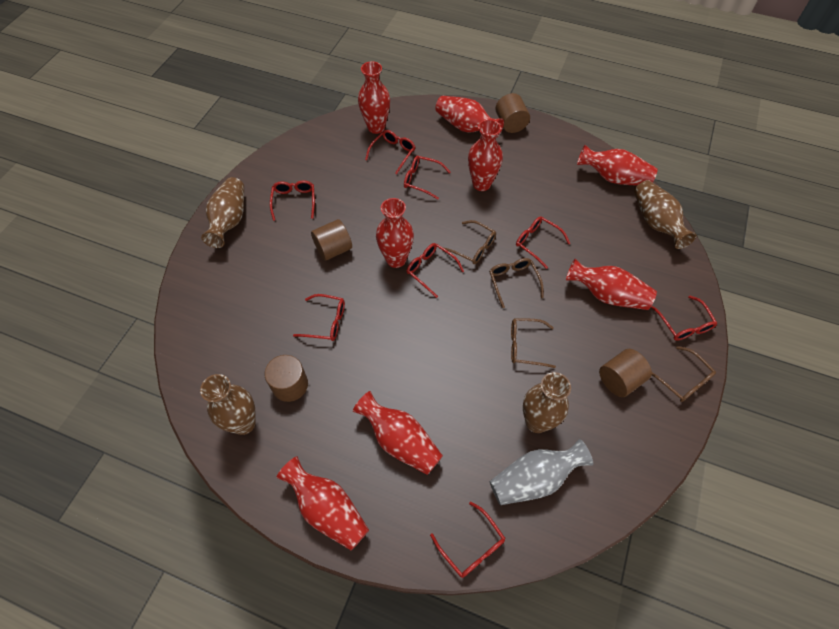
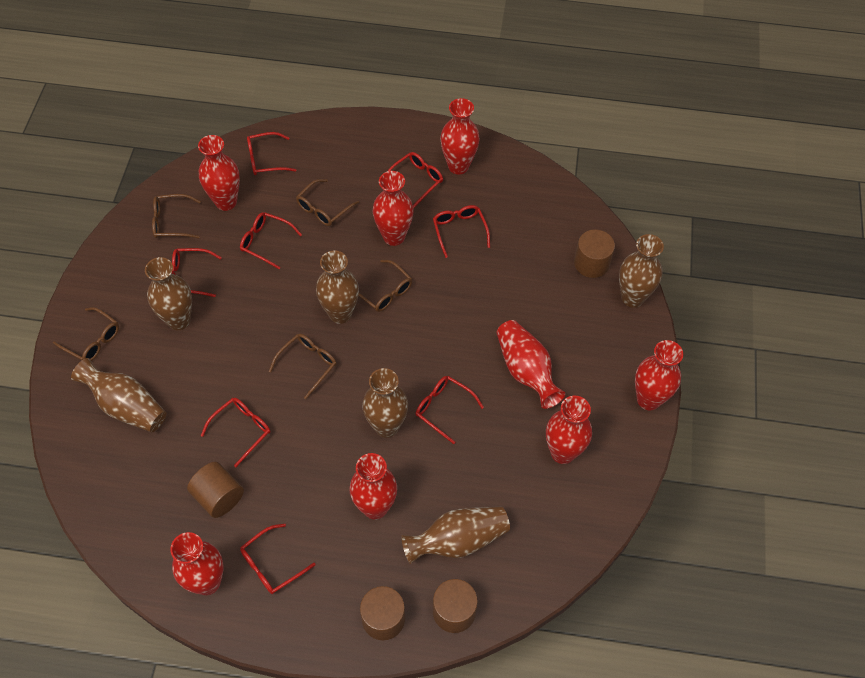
brown glasses: [444,220,496,264] [489,258,544,308] [511,318,556,368] [652,346,716,402] = 4 -> [53,307,119,361] [152,194,201,238] [269,333,336,399] [296,179,359,226] [358,260,412,312] = 5
brown vase: [200,374,256,435] [201,177,244,248] [523,372,571,433] [634,180,697,249] = 4 -> [71,358,166,432] [145,257,192,330] [316,251,359,324] [362,368,408,438] [401,506,510,564] [619,234,664,308] = 6
grey vase: [490,439,593,505] = 1 -> none = 0

